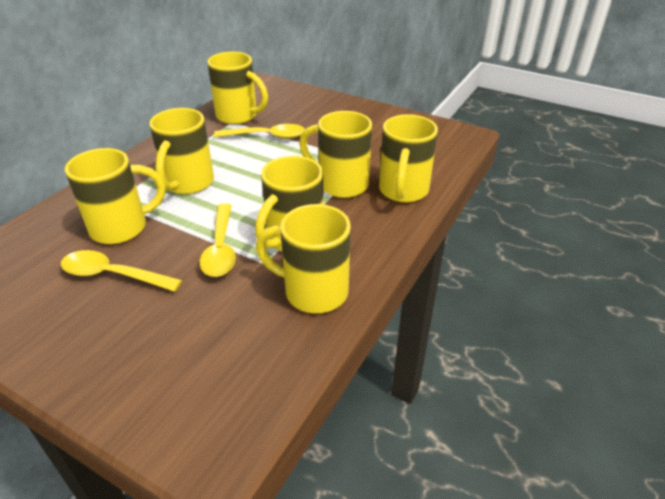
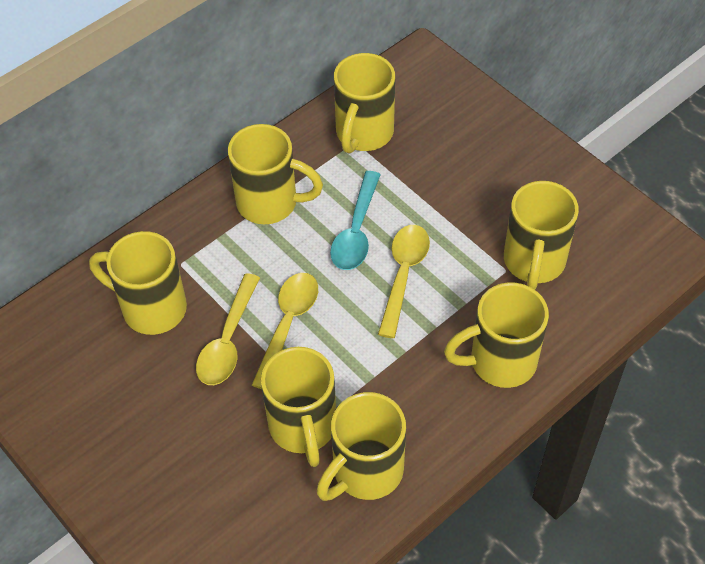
turquoise spoon: none = 0 -> [330,171,381,270] = 1

